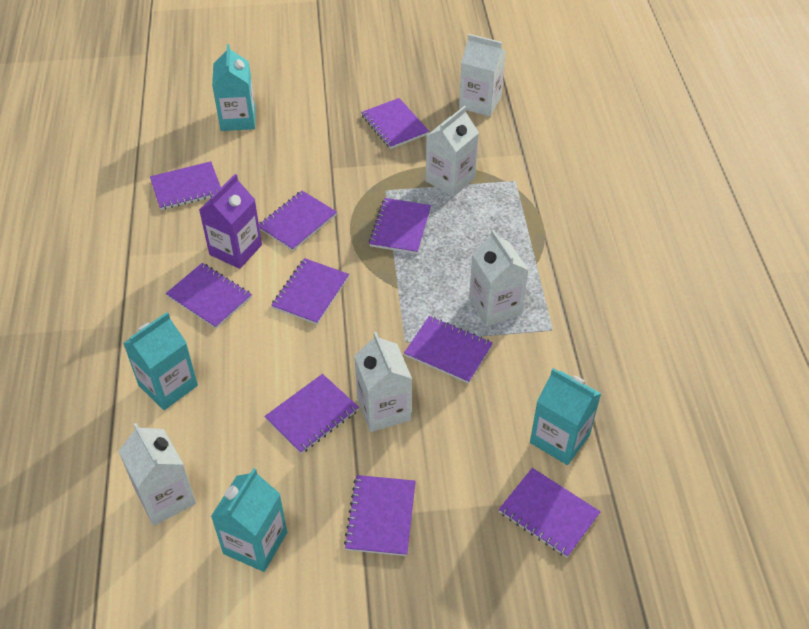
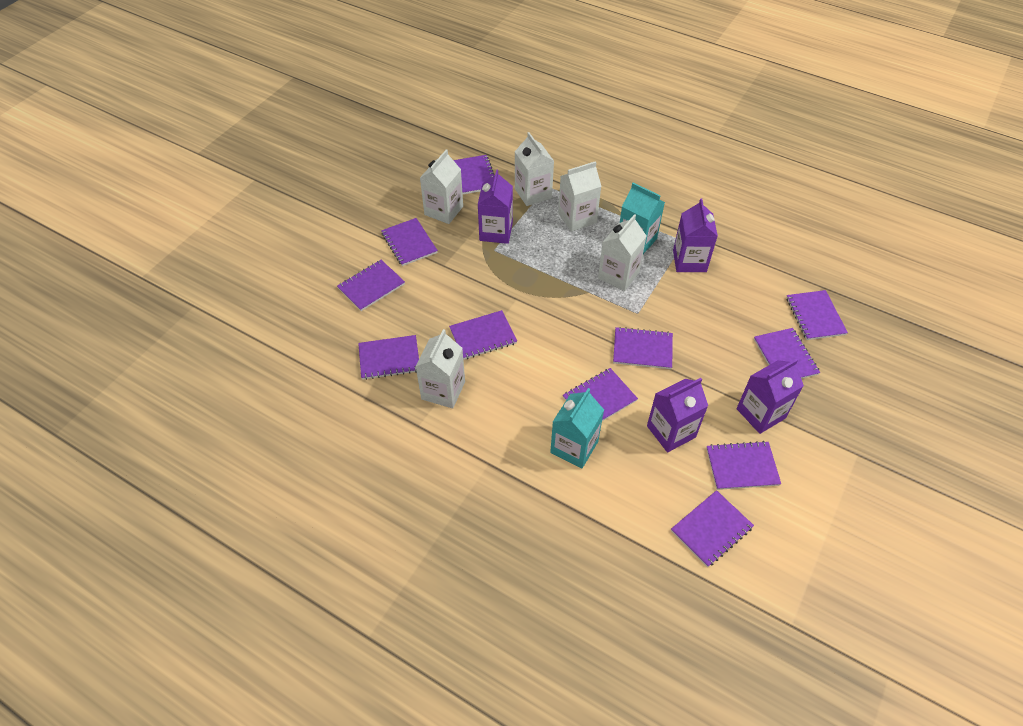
purple carton: [199,174,262,269] = 1 -> [478,170,513,244] [647,378,708,452] [673,199,718,272] [737,359,804,434] = 4
purple notebook: [150,161,221,210] [166,263,252,329] [259,191,337,251] [264,374,359,454] [271,258,349,325] [344,475,416,556] [361,98,429,149] [369,198,431,254] [404,316,493,384] [499,468,601,557] = 10 -> [337,260,405,311] [358,335,419,380] [381,218,438,266] [449,310,517,360] [453,155,495,194] [563,368,638,421] [613,327,673,369] [671,490,754,567] [706,441,781,490] [754,328,820,379] [786,290,848,340] = 11
turquoise carton: [123,312,198,410] [211,468,287,572] [212,44,255,131] [530,368,601,465] = 4 -> [550,388,604,468] [620,182,665,254] = 2

